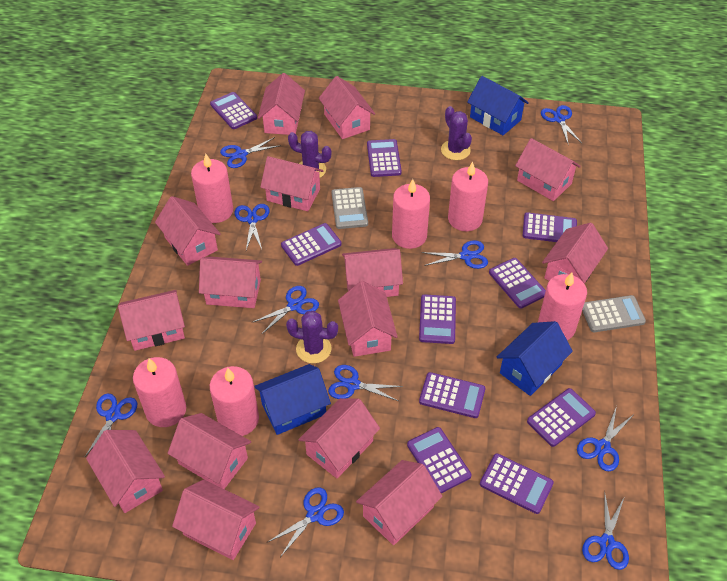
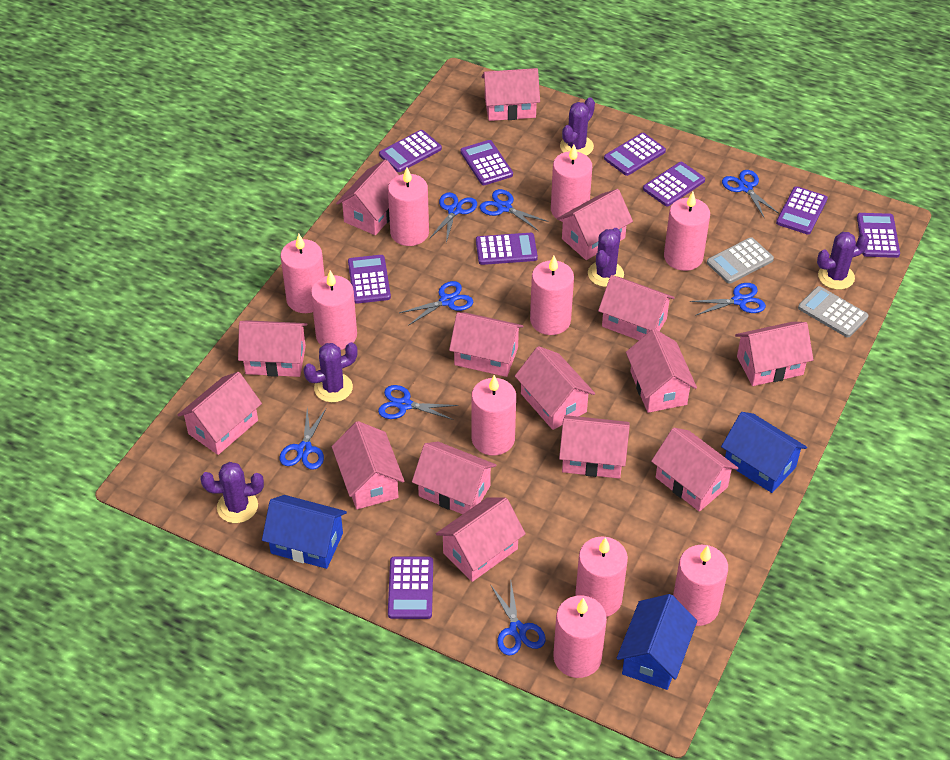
blue scissors: [84,394,137,458] [220,137,281,168] [235,204,270,250] [253,286,319,334] [268,487,344,557] [328,365,403,401] [421,240,488,269] [541,105,582,143] [577,406,633,471] [582,491,629,570] = 10 -> [279,409,326,470] [378,385,458,420] [399,281,473,326] [429,192,477,243] [479,189,549,231] [490,583,546,656] [689,283,766,316] [722,170,779,217] = 8
pink candle: [133,357,186,427] [191,153,233,223] [210,366,259,436] [392,179,430,249] [448,161,488,231] [538,272,587,340] = 6 -> [280,234,325,313] [311,271,357,350] [388,167,429,246] [471,375,516,455] [530,256,574,335] [551,145,592,222] [553,596,607,678] [575,536,628,617] [664,192,710,271] [673,545,728,626] = 10
purple cactus: [286,311,338,364] [288,131,331,178] [441,106,472,160] = 3 -> [201,462,264,523] [303,342,358,403] [560,97,595,156] [588,228,624,287] [817,232,870,290] = 5
purple calculator: [210,92,257,129] [281,223,342,266] [367,139,402,177] [407,427,471,493] [419,294,456,344] [419,372,485,418] [480,453,554,514] [489,258,546,309] [523,212,577,242] [527,388,596,447] = 10 -> [348,255,391,304] [379,130,442,172] [388,557,433,619] [460,140,513,185] [476,233,538,265] [604,133,666,176] [643,162,705,206] [776,186,828,235] [857,213,900,258] = 9

